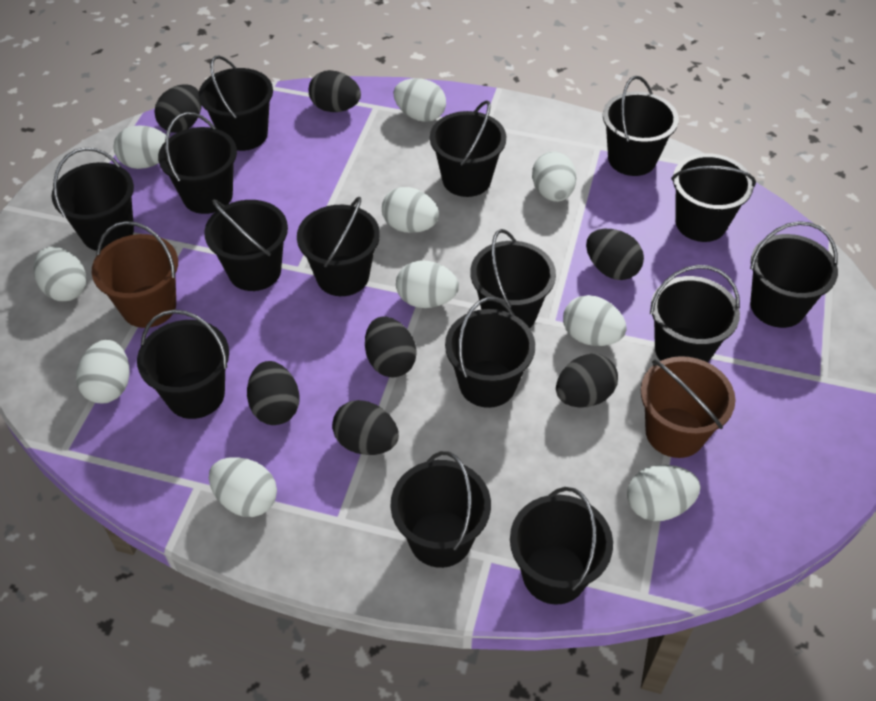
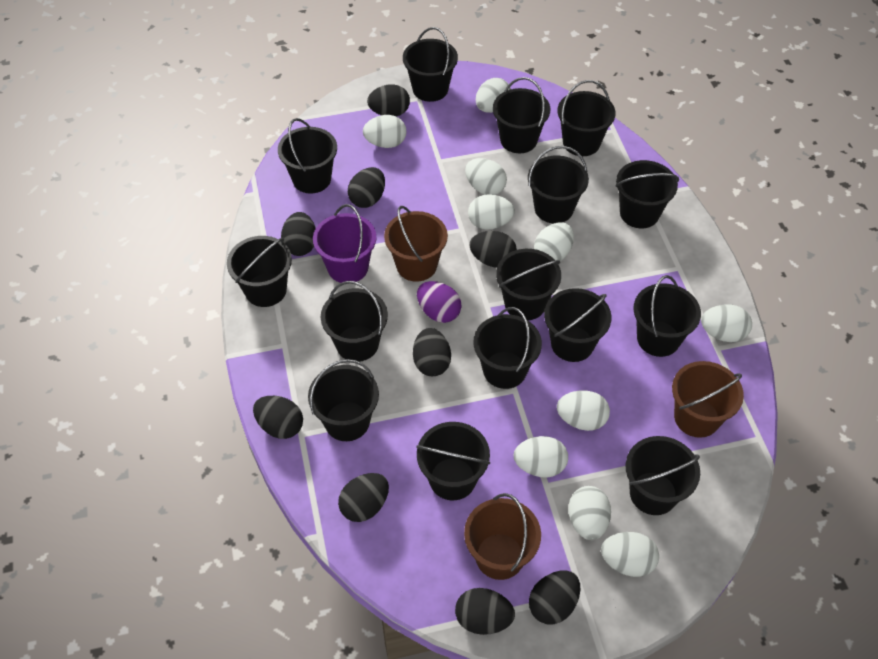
black egg: [154,84,202,133] [247,361,300,425] [309,70,361,112] [332,400,399,455] [365,316,417,378] [556,354,618,408] [586,229,644,280] = 7 -> [253,396,303,439] [281,212,316,256] [338,473,389,522] [348,167,385,208] [367,84,410,116] [413,328,451,376] [455,588,515,635] [470,231,517,267] [529,570,580,624] = 9
brown bucket: [92,221,178,328] [641,356,735,458] = 2 -> [384,206,448,282] [464,493,541,580] [672,361,744,438] = 3
purple bucket: none = 0 -> [313,204,376,284] = 1
purple egg: none = 0 -> [417,281,461,323] = 1

